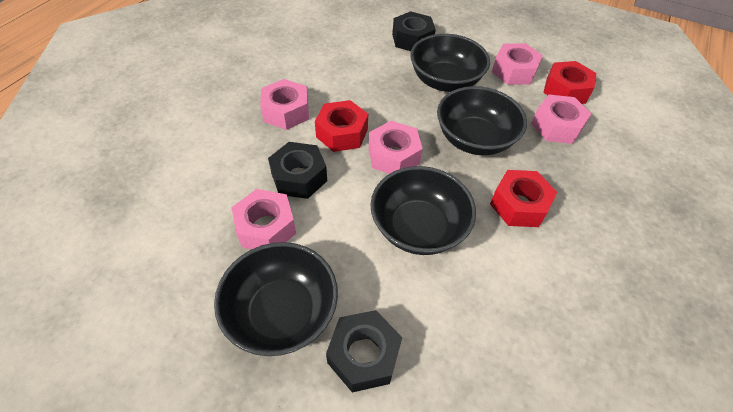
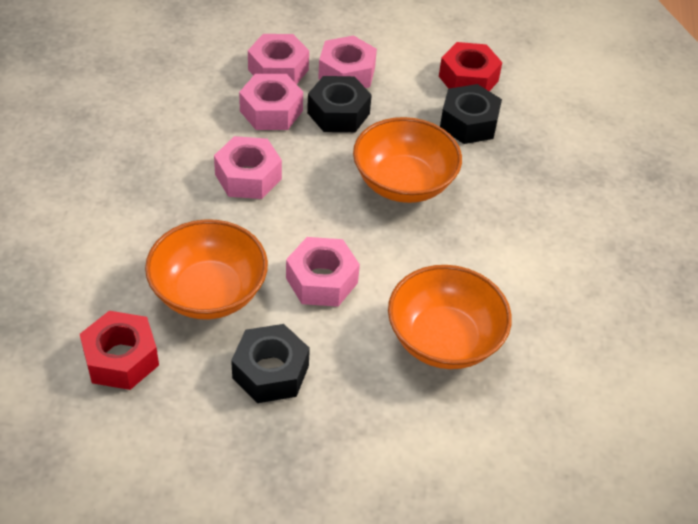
black bowl: [214,242,338,356] [370,166,476,255] [410,34,490,92] [437,86,527,156] = 4 -> none = 0
orange bowl: none = 0 -> [145,219,268,319] [353,117,462,203] [388,265,512,369] = 3
red nut: [315,100,368,152] [490,170,557,227] [543,61,596,104] = 3 -> [80,311,159,390] [439,42,502,91] = 2

